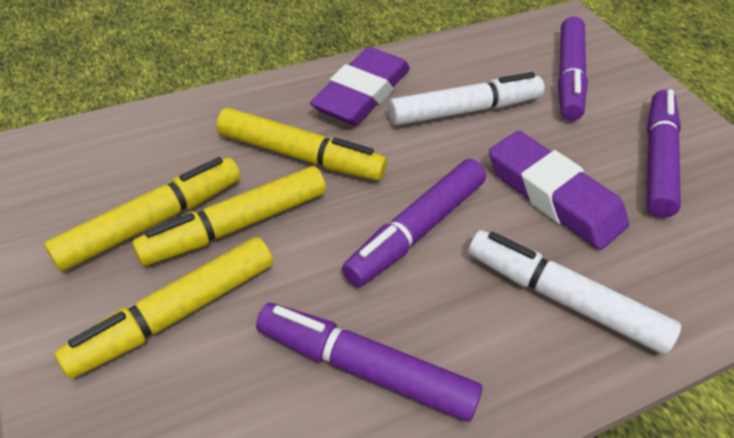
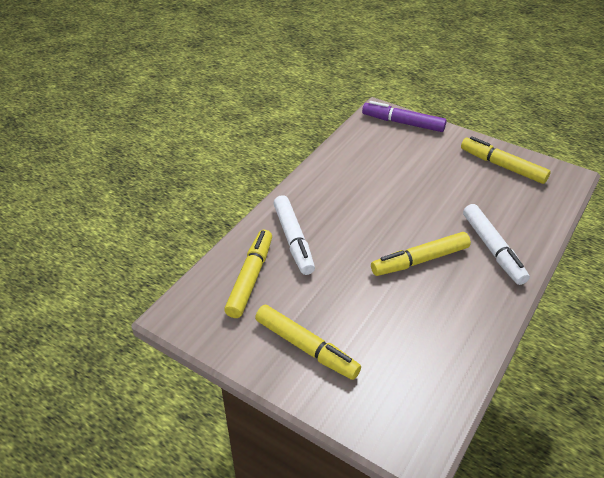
purple eraser: [310,47,410,126] [489,131,629,250] = 2 -> none = 0
purple marker: [256,303,483,422] [342,159,486,287] [558,16,588,121] [647,89,681,218] = 4 -> [362,101,447,132] = 1

